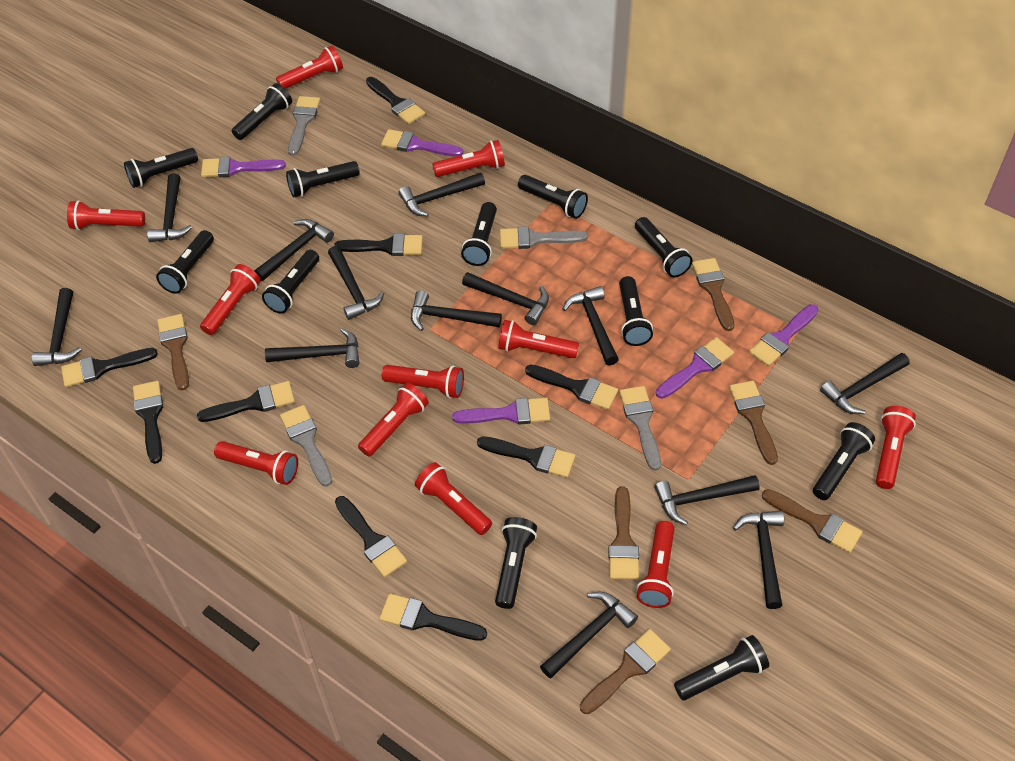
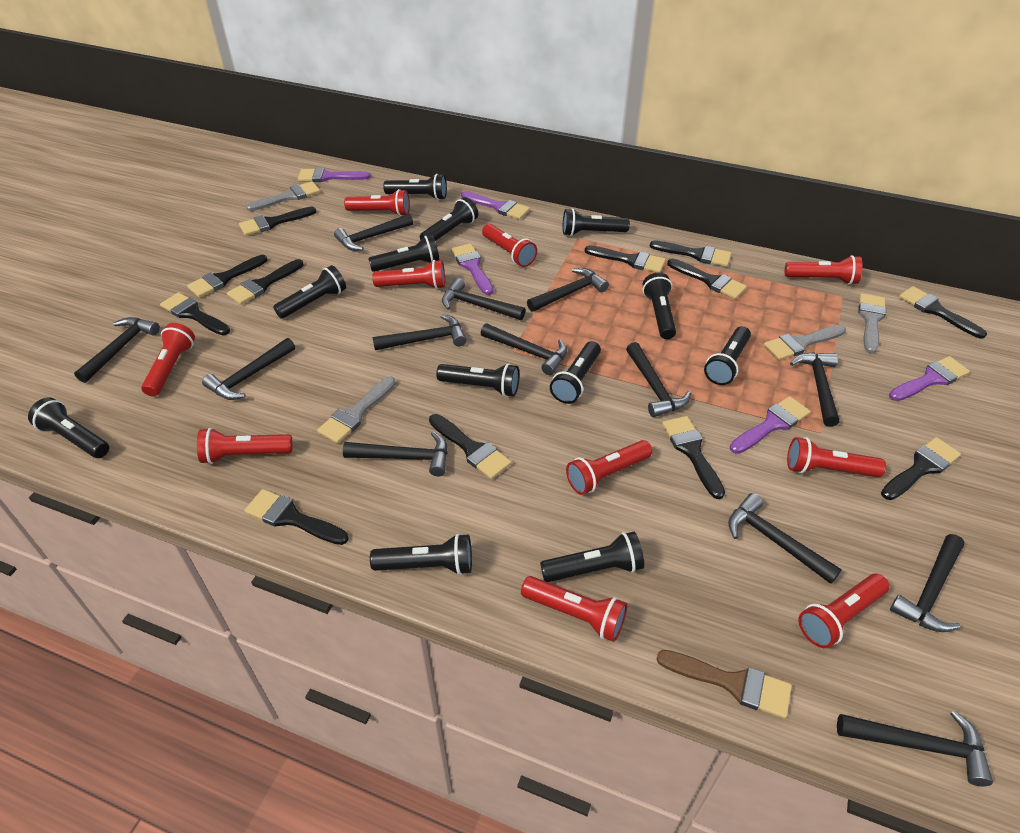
black brush: [61,348,158,387] [133,381,163,464] [197,381,295,422] [334,234,423,256] [335,496,407,577] [366,77,425,124] [379,593,487,641] [477,436,576,478] [525,364,618,410] = 9 -> [160,292,230,335] [187,255,267,298] [227,259,303,305] [239,207,317,236] [244,489,349,545] [429,414,511,479] [585,245,666,273] [650,240,731,267] [662,416,725,499] [667,259,747,299] [881,437,961,500] [899,286,987,339] = 12
brown brush: [157,314,189,391] [580,629,671,714] [608,486,639,580] [692,258,734,331] [729,381,778,465] [762,489,863,553] = 6 -> [656,650,792,719] = 1
red flashlight: [67,200,145,230] [200,264,261,335] [214,441,298,485] [276,46,343,89] [358,383,429,457] [382,365,464,398] [415,462,492,535] [433,140,505,177] [498,320,579,358] [637,521,675,608] [876,406,916,489] = 11 -> [141,323,195,397] [197,428,293,464] [344,189,410,216] [372,260,445,289] [482,224,537,267] [521,576,627,642] [566,440,652,495] [785,255,863,285] [787,437,886,477] [798,574,889,648] = 10

